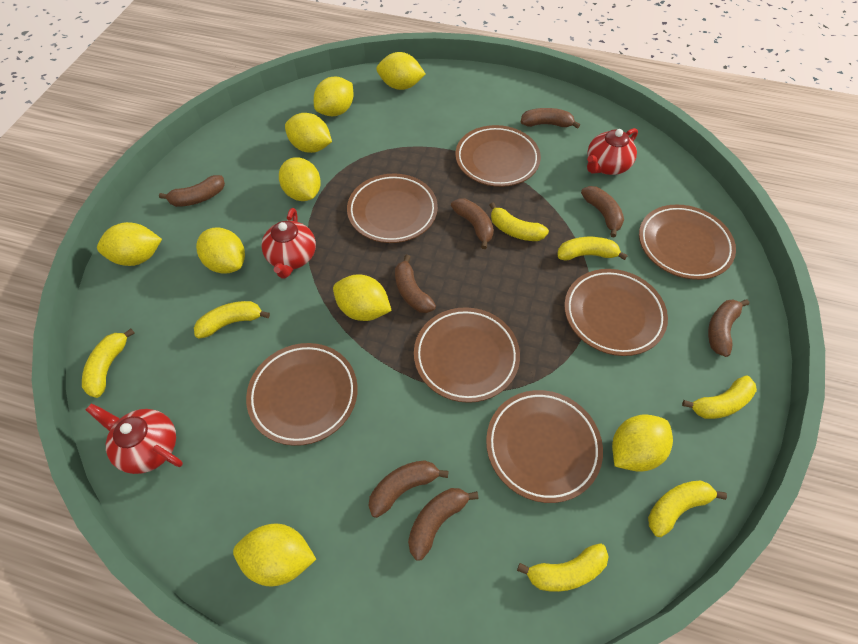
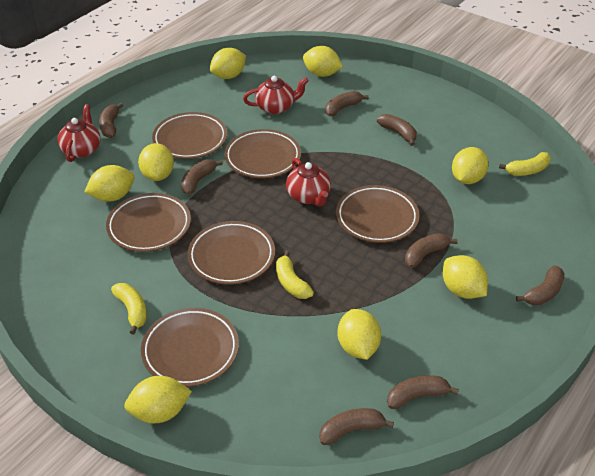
brown plate: [246,343,358,446] [347,174,438,243] [414,307,520,403] [455,125,541,187] [486,390,603,503] [564,269,668,356] [639,204,736,280] = 7 -> [106,193,191,252] [141,308,239,387] [152,112,227,159] [188,221,275,285] [224,129,301,178] [336,185,419,243] = 6
yellow banana: [82,329,135,398] [194,301,270,339] [490,202,549,241] [517,543,609,592] [558,237,628,261] [648,480,727,537] [682,375,757,419] = 7 -> [111,283,147,334] [276,251,314,299] [499,152,551,176] = 3
yellow lemon: [97,222,162,266] [196,228,245,274] [233,524,316,586] [279,157,321,201] [285,113,332,153] [314,77,353,116] [333,274,392,321] [376,52,426,90] [612,414,673,472] = 9 -> [84,165,134,202] [124,376,192,423] [138,143,174,181] [210,48,246,79] [303,46,343,77] [338,309,381,360] [443,255,488,299] [452,147,489,184] = 8

